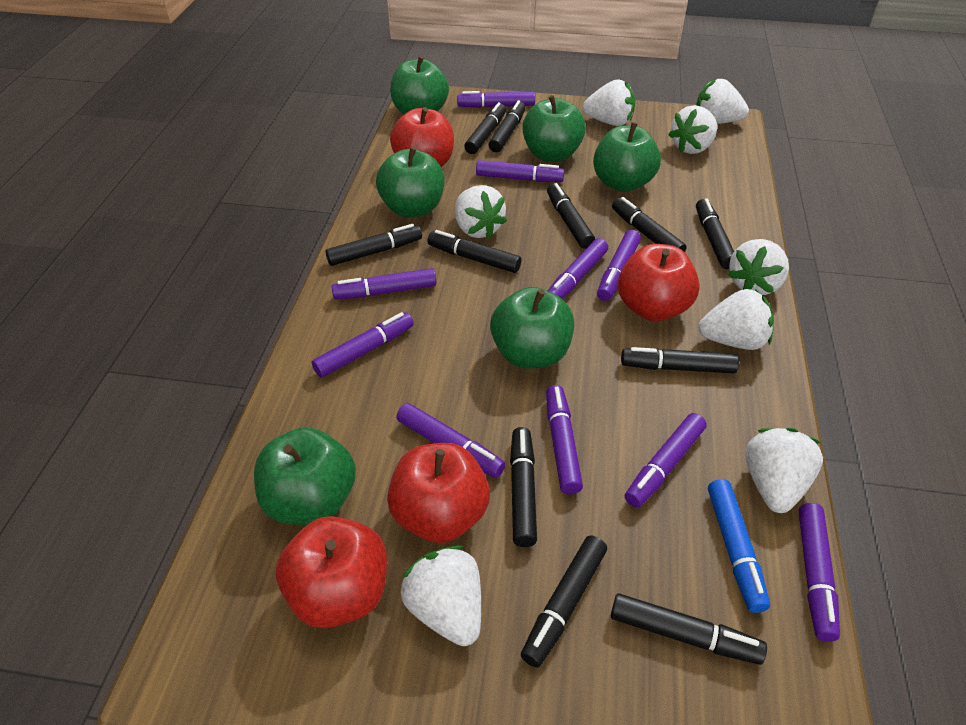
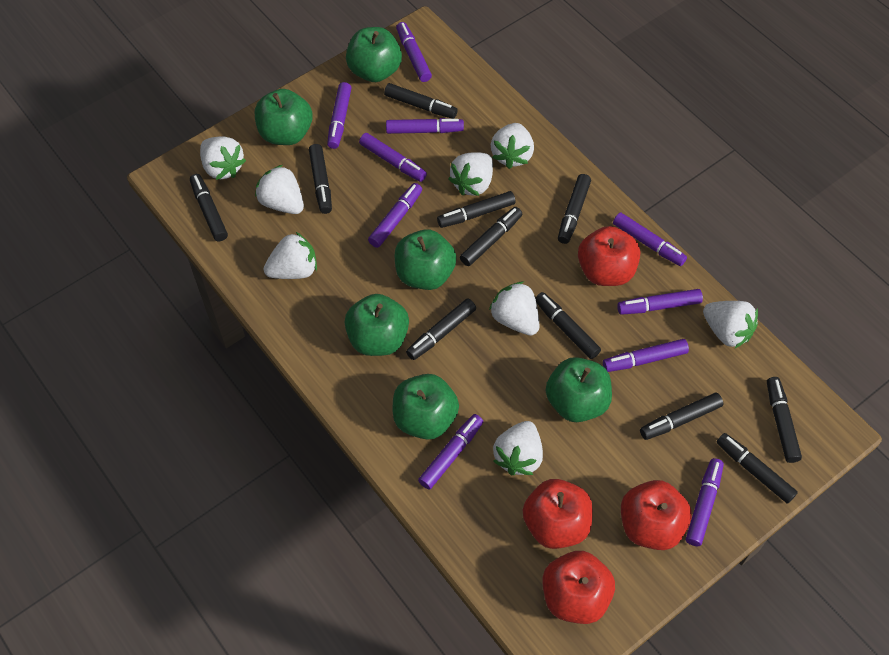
blue marker: [708,479,770,613] = 1 -> none = 0

